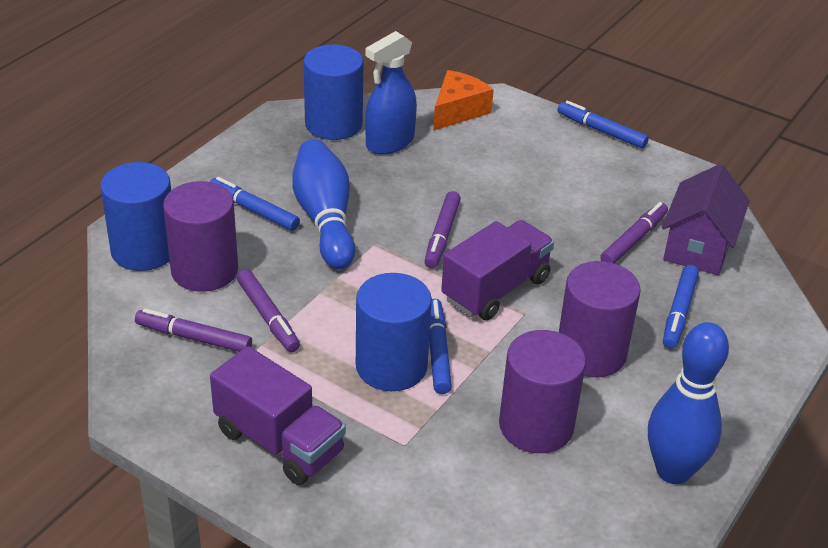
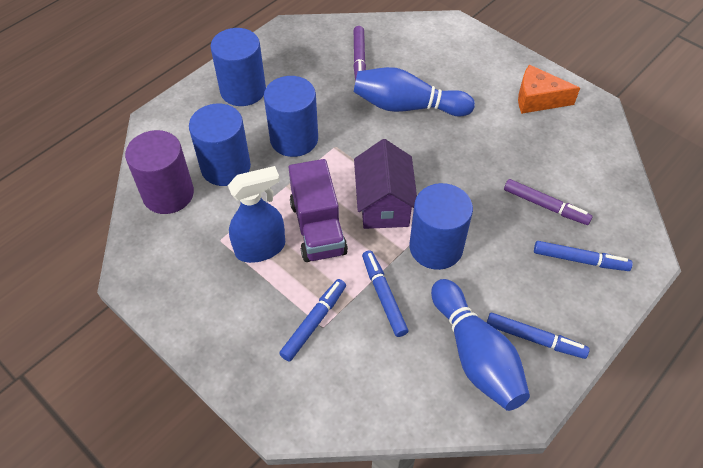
blue cylinder: [100,162,171,271] [304,44,363,140] [356,273,432,391] = 3 -> [189,104,251,186] [211,28,266,106] [264,76,318,157] [409,183,473,270] = 4
purple cylinder: [163,181,238,292] [499,330,586,453] [559,261,641,377] = 3 -> [125,130,194,214] = 1
purple marker: [135,308,252,352] [237,269,300,352] [424,191,461,268] [600,202,668,264] = 4 -> [354,26,366,81] [504,179,593,225] = 2
purple truck: [210,346,346,485] [441,220,554,320] = 2 -> [289,159,348,262] = 1

